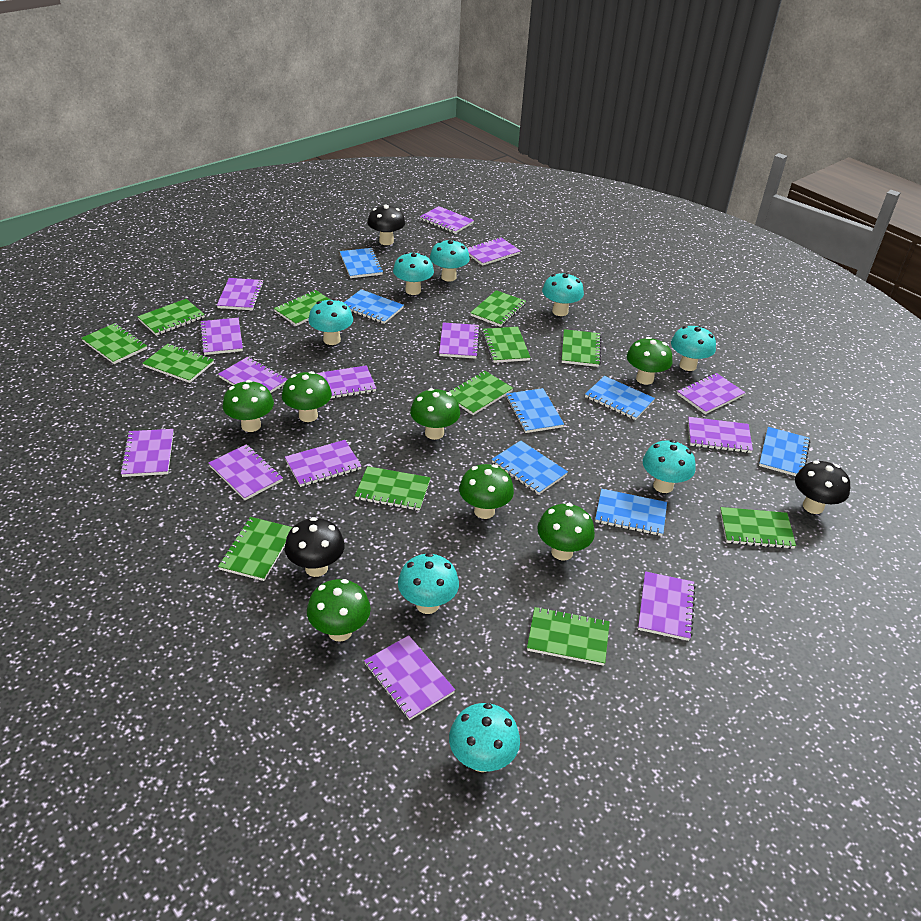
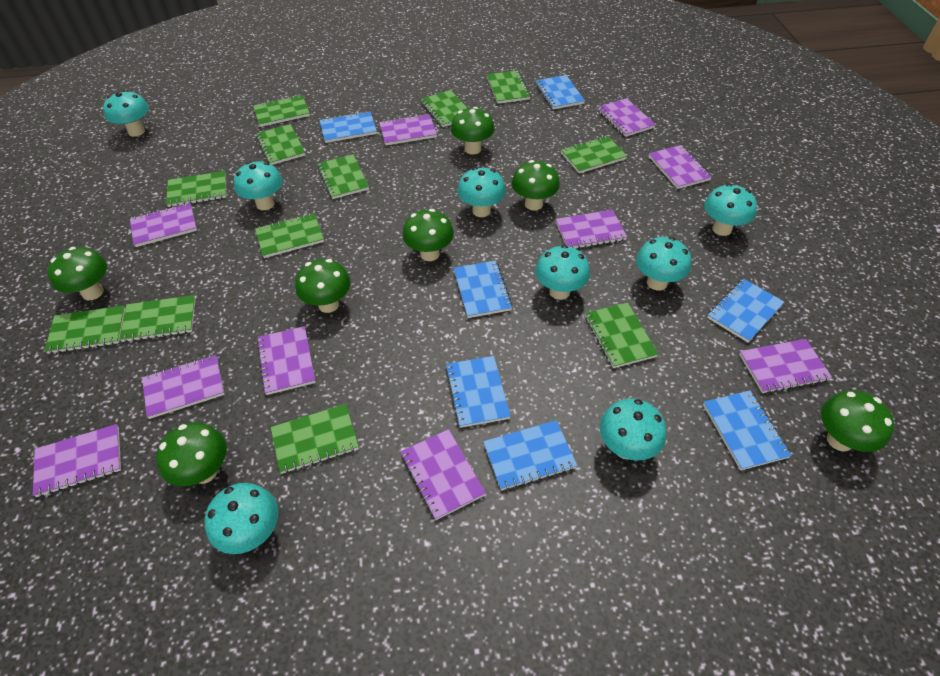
black mushroom: [285,517,345,577] [367,205,405,245] [795,460,850,514] = 3 -> none = 0
purple notebook: [120,429,174,477] [200,318,243,355] [209,444,283,500] [217,278,264,310] [218,357,288,393] [285,440,361,487] [316,365,376,398] [364,635,455,720] [420,206,474,234] [439,322,480,359] [466,237,520,266] [638,571,696,641] [677,373,745,414] [688,417,753,453] = 14 -> [33,424,121,497] [130,203,197,247] [142,355,225,419] [257,326,316,395] [379,114,437,145] [400,429,486,520] [556,210,627,248] [598,98,656,137] [649,145,712,189] [739,339,832,394] = 10

